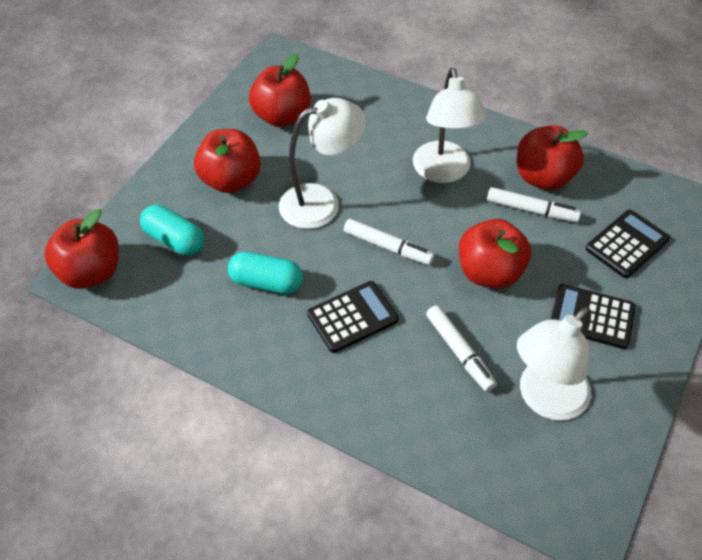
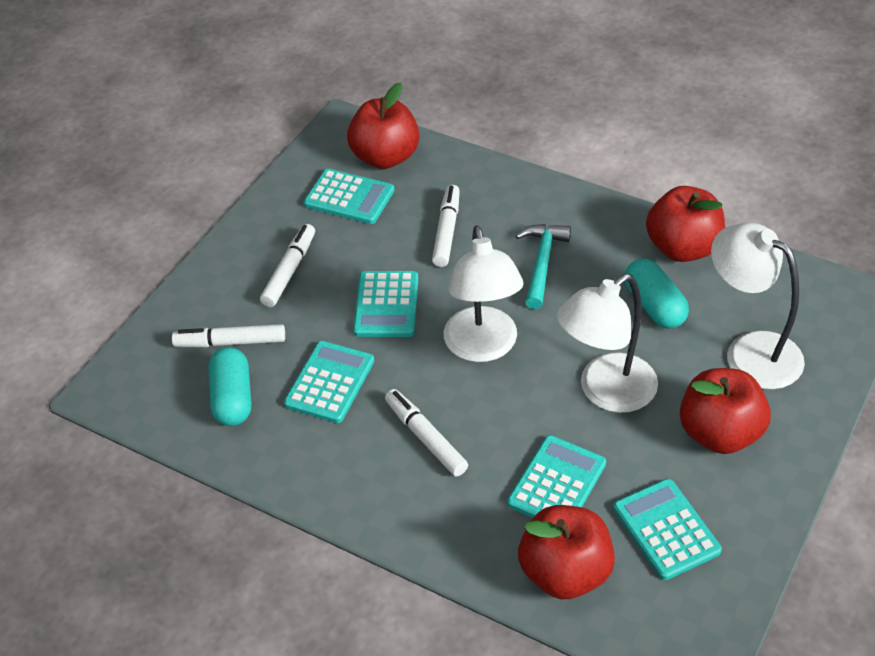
black calculator: [307,281,399,353] [551,284,636,349] [586,209,670,278] = 3 -> none = 0
red apple: [45,209,119,289] [194,129,261,193] [249,54,311,127] [459,219,531,289] [517,126,588,190] = 5 -> [347,83,420,169] [518,505,615,599] [646,186,725,262] [680,368,771,454] = 4
turquoise calculator: none = 0 -> [284,341,374,423] [304,169,395,224] [353,271,419,337] [507,435,606,518] [613,479,722,580] = 5
turquoise hammer: none = 0 -> [516,224,571,309] = 1
white marker: [344,219,434,265] [426,305,497,392] [487,187,581,222] = 3 -> [172,324,285,347] [260,224,315,307] [385,389,468,477] [432,185,460,267] = 4

